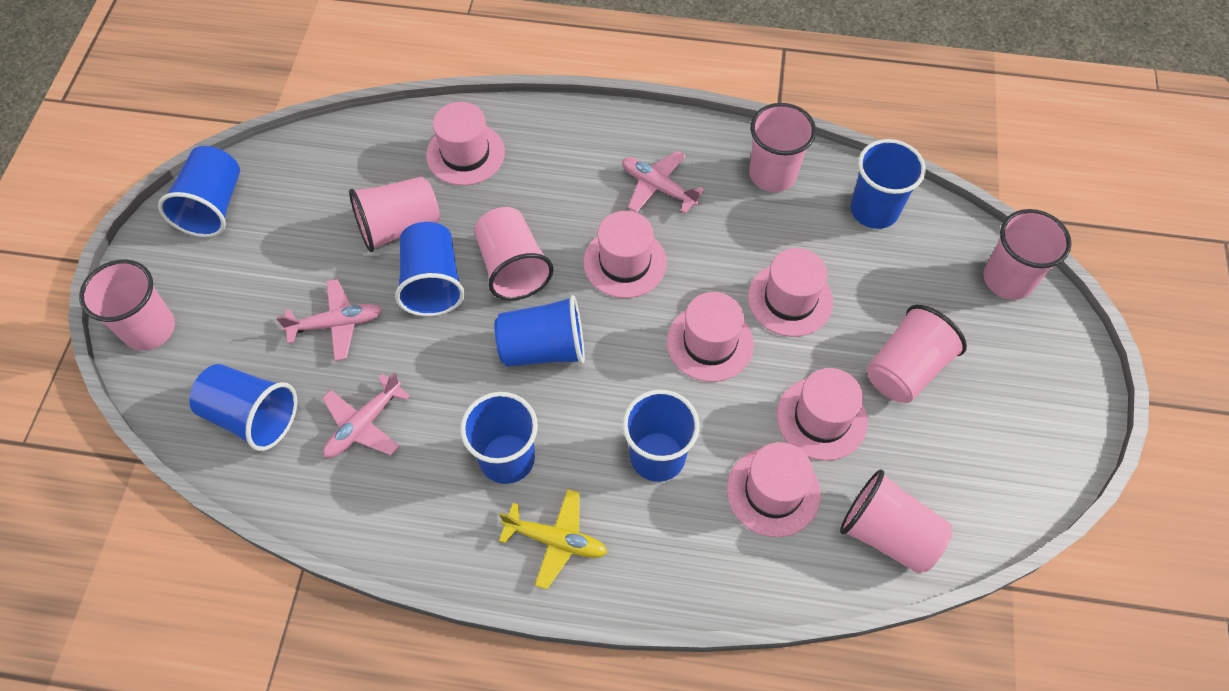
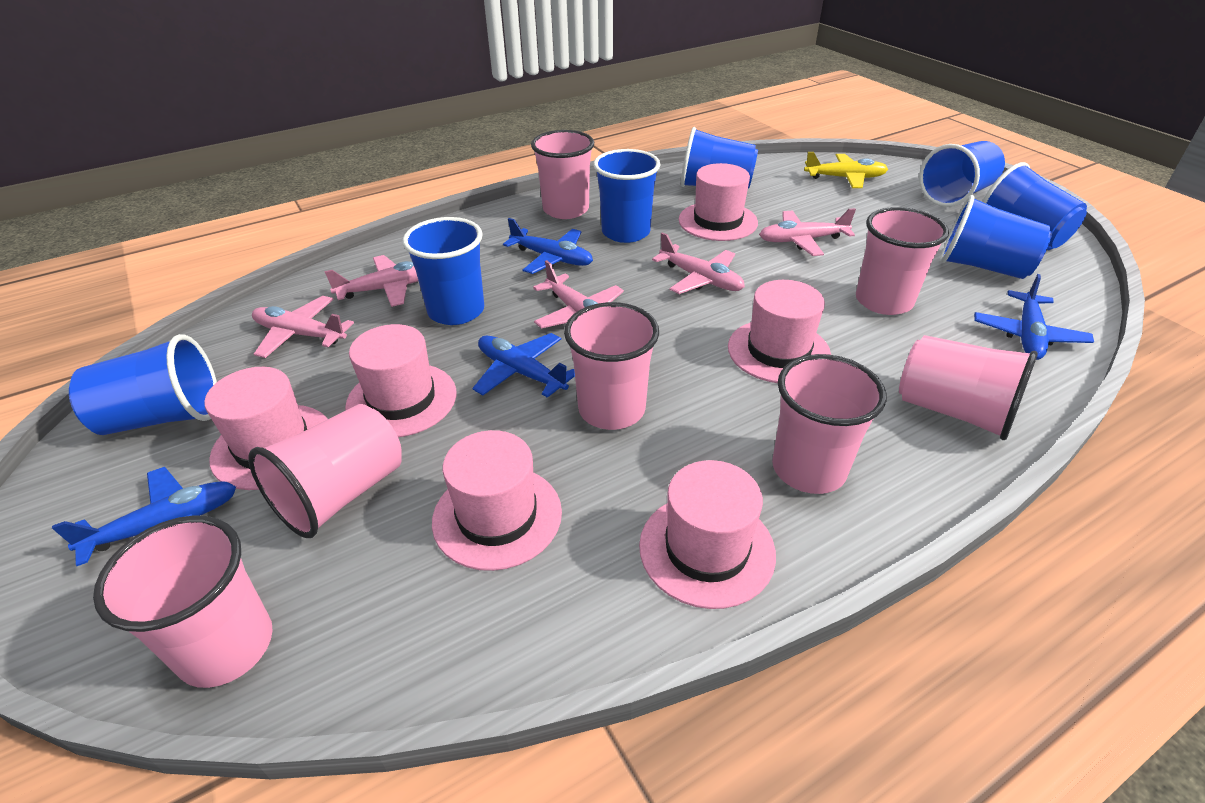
blue plane: none = 0 -> [52,467,236,566] [472,333,575,398] [503,218,593,274] [974,274,1094,360] = 4
pink plane: [276,279,383,361] [322,372,410,458] [622,151,705,214] = 3 -> [252,296,354,358] [324,255,418,307] [533,260,624,328] [652,232,745,294] [759,208,856,256] = 5

